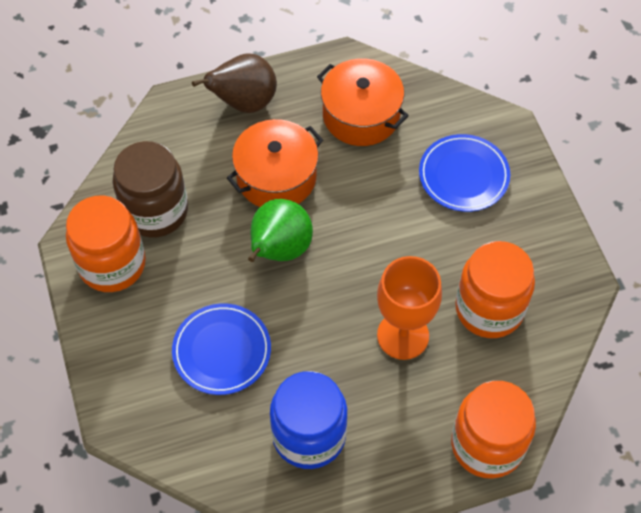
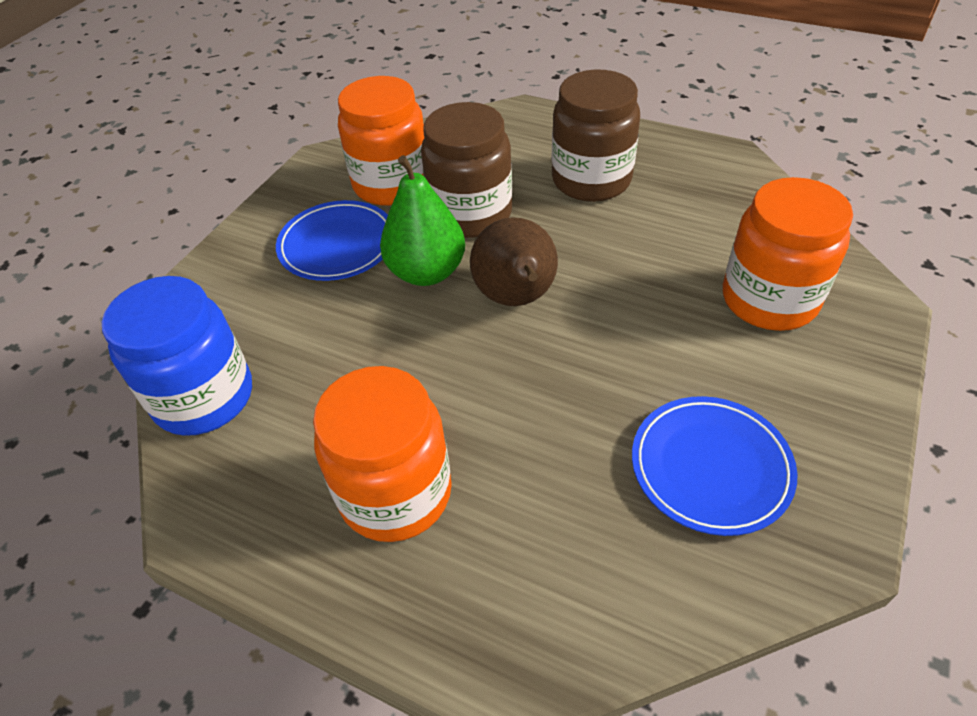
brown jar: [113,141,188,238] = 1 -> [421,102,512,238] [551,69,640,202] = 2
orange goblet: [377,256,442,360] = 1 -> none = 0
orange pot: [227,119,323,207] [317,58,409,146] = 2 -> none = 0

